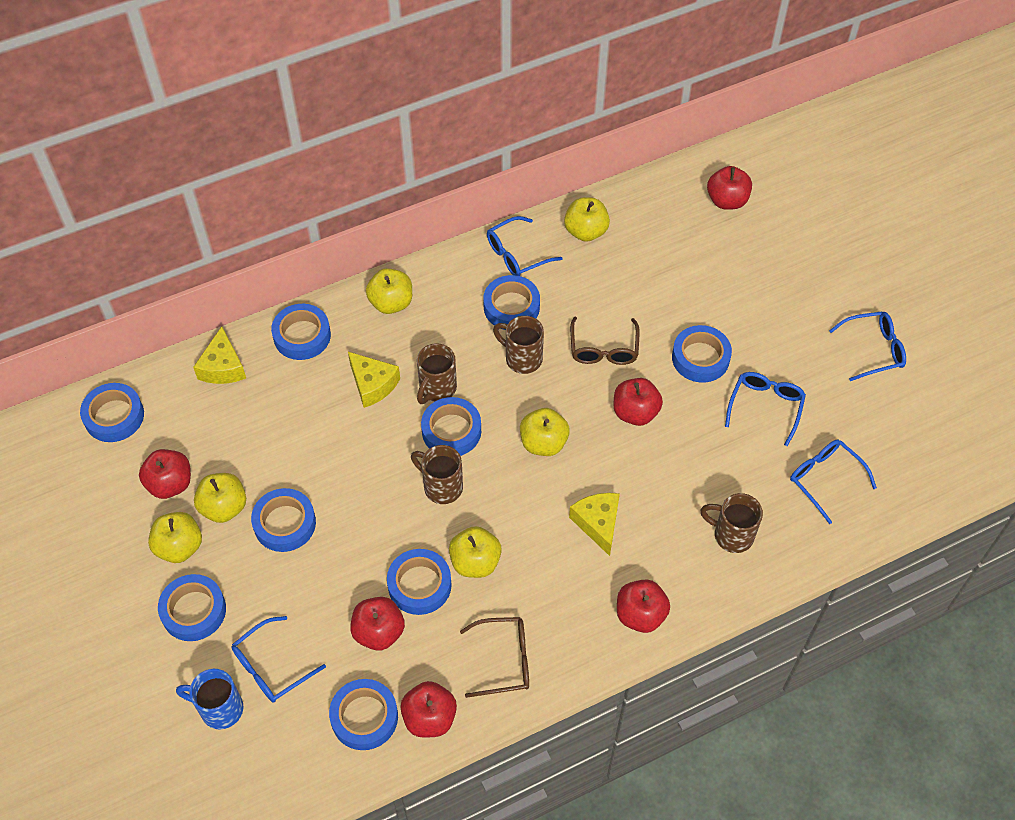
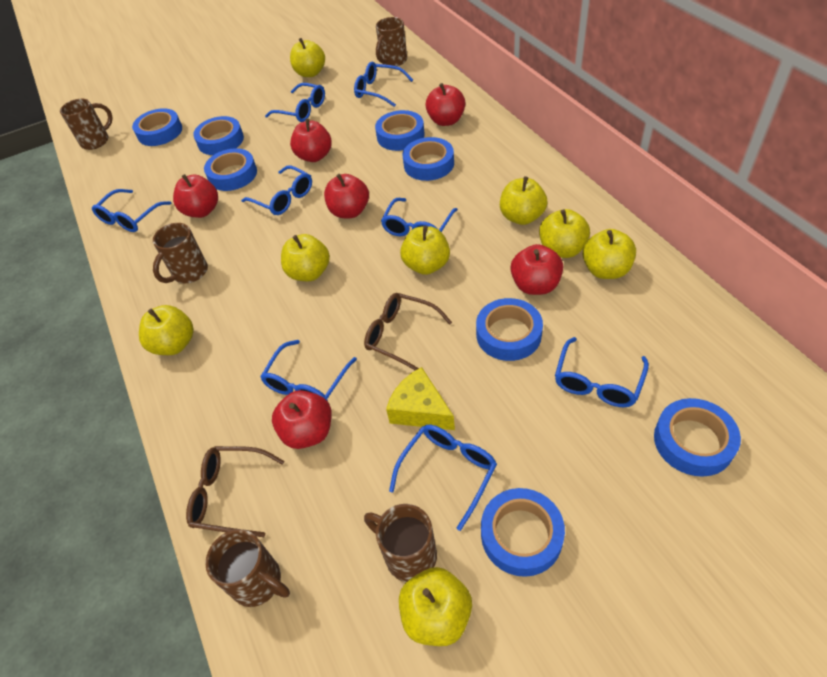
blue glasses: [231,616,326,703] [487,216,563,276] [725,372,806,446] [790,439,877,524] [829,311,906,381] = 5 -> [92,189,171,232] [241,165,312,215] [260,340,357,401] [265,83,325,122] [354,62,413,107] [381,198,458,236] [389,425,497,531] [555,337,649,407] = 8
blue mug: [176,669,243,729] = 1 -> none = 0
blue tape: [80,383,144,442] [158,574,226,641] [251,488,316,552] [271,304,331,360] [329,679,398,750] [387,549,452,615] [421,397,481,456] [483,275,540,330] [672,325,732,383] = 9 -> [132,108,182,146] [193,116,244,155] [204,148,257,191] [375,110,425,151] [403,137,454,181] [476,298,543,361] [481,488,565,577] [654,398,741,477] = 8
brown mug: [411,445,463,504] [417,343,457,404] [493,316,544,374] [700,493,763,553] = 4 -> [60,99,113,150] [153,223,208,283] [205,529,290,607] [364,504,437,582] [376,17,407,66] = 5
yellow apple: [148,512,202,563] [194,473,246,523] [366,268,412,314] [449,526,502,578] [520,408,570,456] [564,197,610,242] = 6 -> [139,305,194,355] [281,234,330,281] [290,38,325,77] [399,567,472,646] [400,226,450,275] [500,176,547,225] [539,209,590,258] [582,229,636,279] = 8
yellow cheese: [193,326,246,384] [348,352,400,408] [569,493,620,556] = 3 -> [386,367,455,430] = 1

